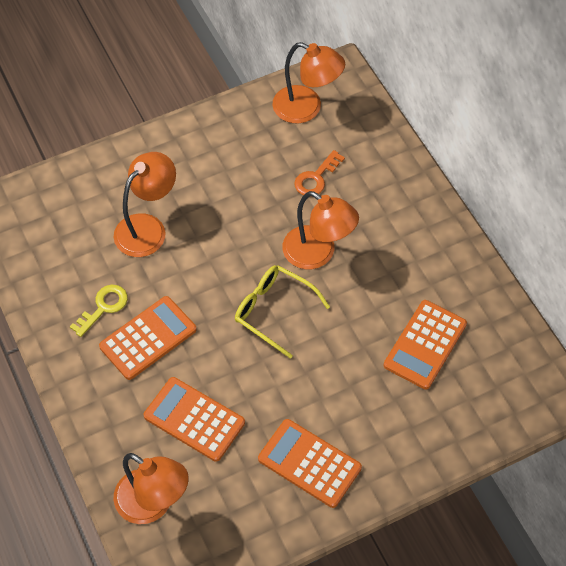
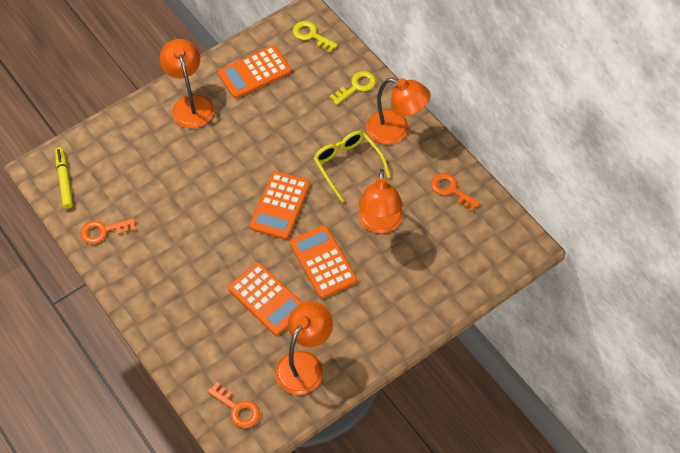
orange key: [294,150,345,197] = 1 -> [81,218,136,244] [207,382,260,428] [431,173,480,212] = 3
yellow key: [70,285,128,337] = 1 -> [293,21,338,53] [329,71,376,105] = 2
yellow marker: none = 0 -> [55,147,73,209] = 1

